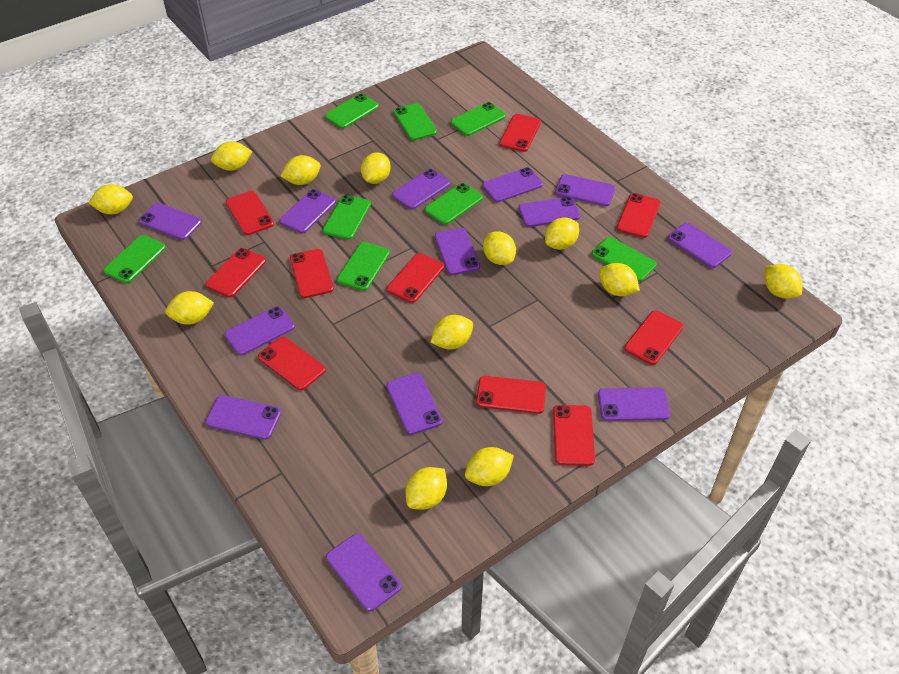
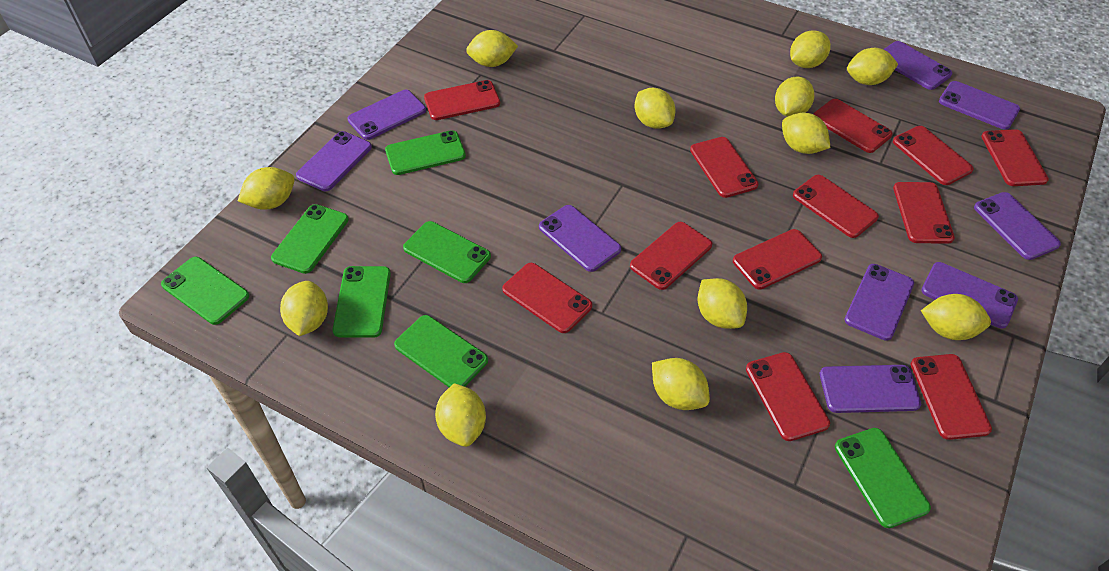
green phone: [103,235,166,283] [323,195,371,240] [325,94,379,129] [337,242,390,291] [393,103,437,140] [425,183,483,225] [451,102,506,136] [592,237,657,282] = 8 -> [161,257,249,325] [271,204,349,274] [333,266,391,338] [385,130,466,175] [394,315,488,387] [403,221,491,283] [835,428,931,528] = 7
purple phone: [139,203,202,240] [205,395,281,440] [225,306,295,355] [279,189,336,233] [326,534,401,611] [386,373,442,435] [392,169,450,209] [435,228,480,275] [482,167,543,202] [519,197,580,227] [555,174,615,206] [598,387,670,421] [668,223,732,268] = 13 -> [296,131,372,191] [347,90,426,140] [539,205,621,272] [820,365,921,413] [844,264,914,341] [883,41,952,90] [921,262,1018,328] [939,81,1020,130] [974,192,1061,260] = 9
red phone: [206,248,266,297] [226,191,274,235] [258,337,326,390] [290,249,334,298] [387,253,444,303] [476,376,546,414] [499,114,541,152] [553,405,595,466] [617,193,661,238] [624,310,683,365] = 10 -> [424,80,500,120] [502,263,592,333] [630,222,712,290] [690,137,759,198] [733,229,822,289] [746,352,830,441] [793,175,879,238] [813,99,893,153] [893,126,974,185] [893,182,955,244] [911,354,992,440] [981,129,1049,186] = 12

